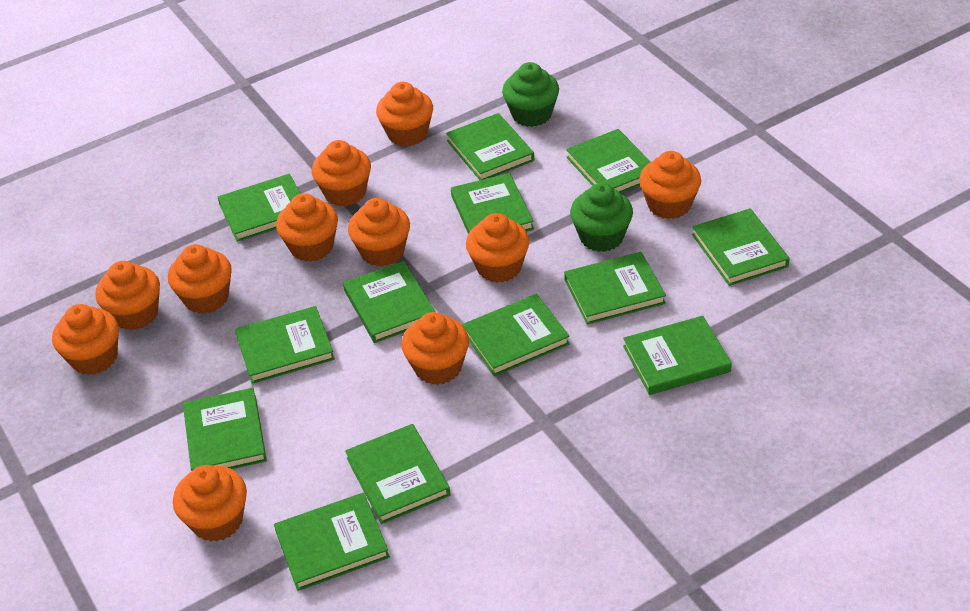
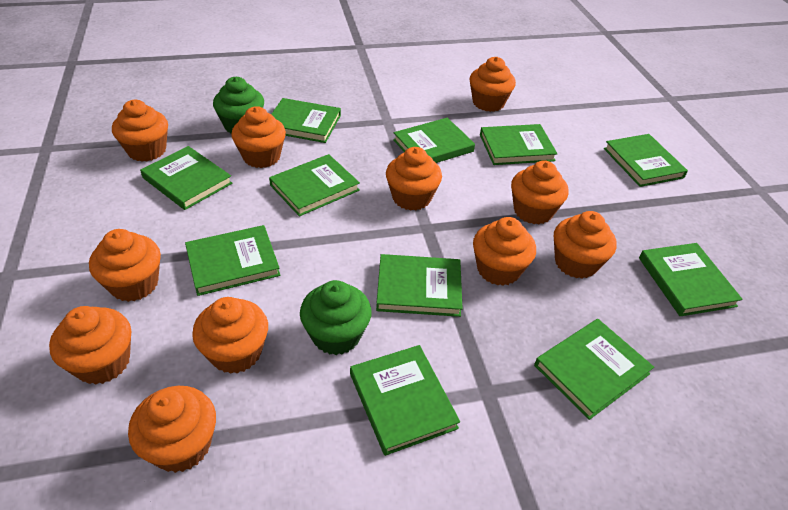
green book: [183,388,267,471] [218,174,301,242] [235,306,335,384] [274,492,390,591] [343,261,436,343] [345,424,451,524] [446,113,534,180] [451,173,534,234] [462,294,570,376] [564,252,666,325] [566,129,651,193] [623,316,732,395] [692,208,790,286] = 13 -> [140,146,233,210] [185,225,280,296] [269,154,360,216] [271,98,341,143] [350,345,460,456] [376,254,463,317] [393,118,475,163] [480,124,557,165] [534,319,654,420] [604,134,688,187] [639,243,743,316] = 11

